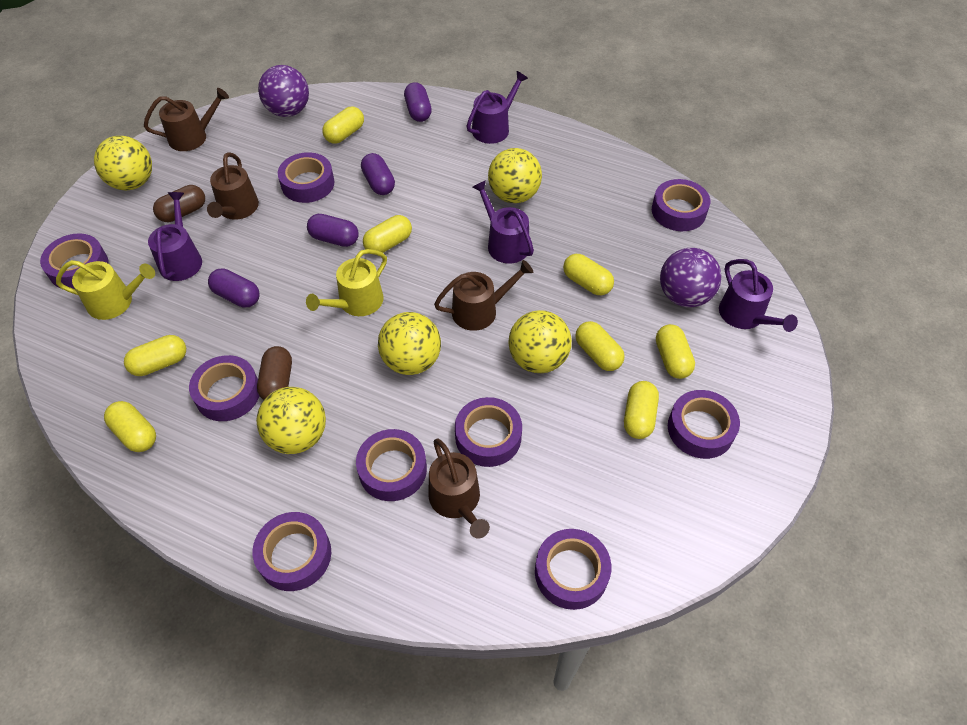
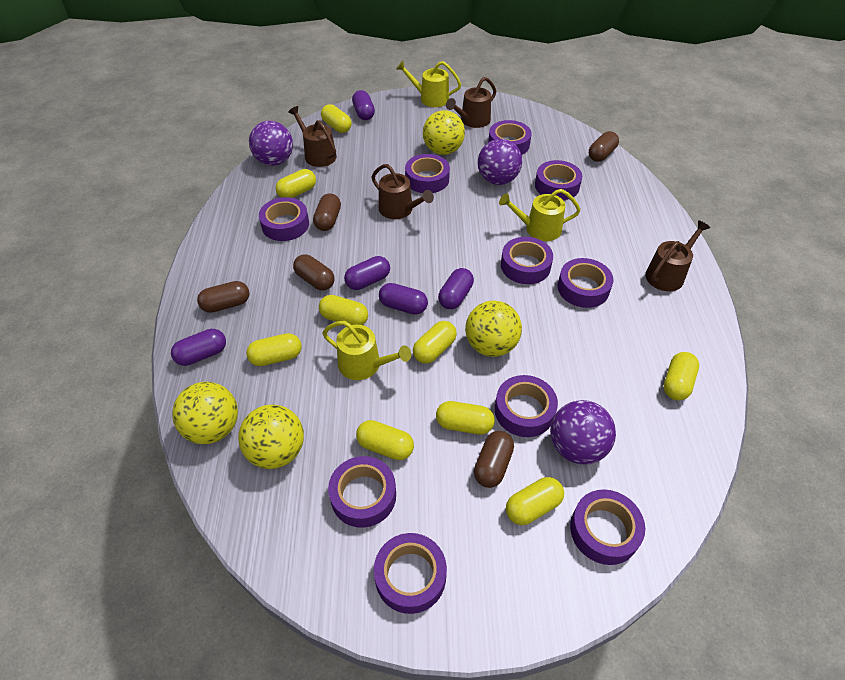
brown capsule: [153,185,205,222] [257,346,292,400] = 2 -> [197,281,250,313] [293,254,334,290] [313,193,341,231] [474,431,514,488] [589,131,619,162] = 5
purple ball: [258,65,309,117] [660,248,722,307] = 2 -> [249,121,293,166] [478,139,522,185] [550,400,616,465] = 3
purple capsule: [208,269,260,308] [307,214,359,247] [361,153,395,195] [404,82,432,122] = 4 -> [171,329,226,366] [344,256,390,290] [352,90,375,120] [379,283,428,315] [438,268,474,309] = 5
purple tape: [40,233,108,289] [189,355,259,421] [253,512,331,591] [278,152,335,203] [356,429,427,501] [455,397,522,467] [535,529,611,610] [652,179,710,231] [668,390,740,459] = 9 -> [259,197,309,241] [328,456,396,528] [374,533,447,614] [405,154,450,193] [488,120,532,155] [495,375,558,437] [501,237,553,284] [535,160,582,200] [558,258,614,308] [570,489,645,565] = 10
purple watering can: [148,192,202,281] [467,71,528,144] [473,180,534,264] [719,259,798,332] = 4 -> none = 0
yellow ball: [94,136,152,190] [256,387,326,454] [378,312,441,375] [488,148,542,203] [508,310,572,373] = 5 -> [172,382,238,444] [238,405,304,469] [423,110,465,155] [465,301,522,357] = 4
yellow capsule: [104,401,156,452] [124,335,186,376] [322,107,364,144] [363,215,412,255] [563,254,614,295] [575,321,625,371] [624,381,659,439] [656,324,695,379] = 8 -> [246,333,302,366] [276,169,316,198] [319,295,368,325] [321,104,352,133] [356,420,414,460] [413,321,457,364] [436,401,495,435] [506,477,564,525] [663,352,699,400] = 9
yellow watering can: [56,260,155,320] [306,249,387,316] = 2 -> [322,321,411,380] [396,61,461,107] [499,189,581,241] = 3

